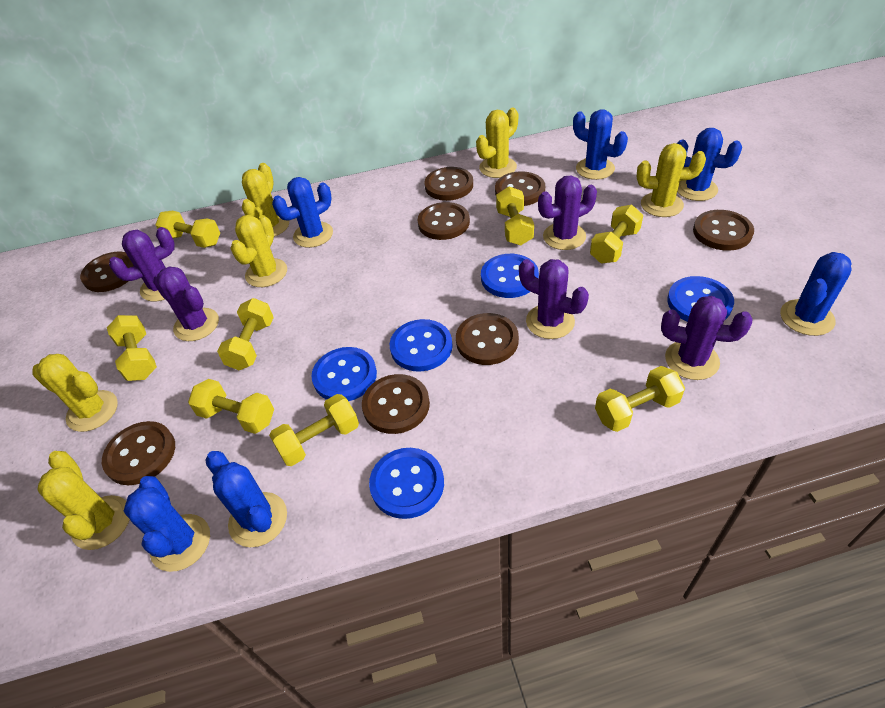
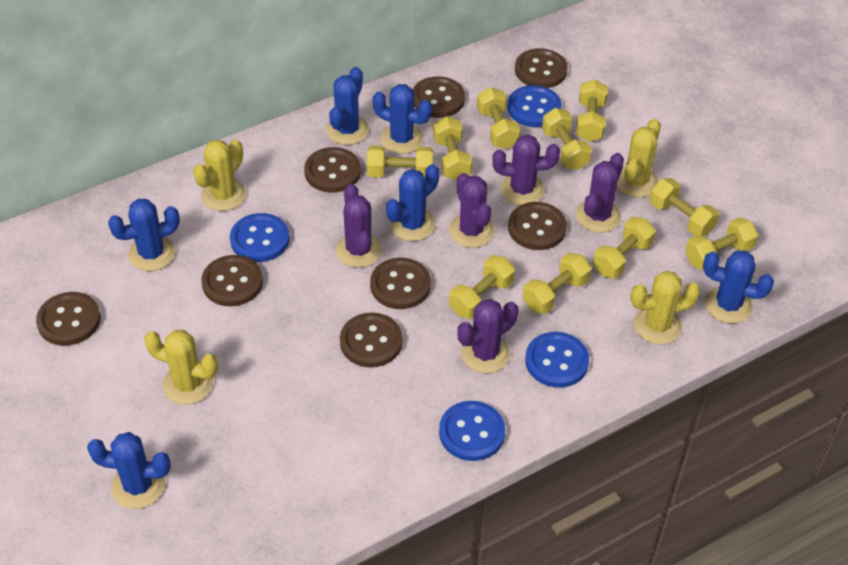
blue button: [311,347,377,401] [369,448,444,519] [390,319,453,372] [481,254,539,298] [667,276,734,322] = 5 -> [230,213,290,262] [439,401,505,461] [507,85,562,127] [525,332,589,388] = 4
yellow cactus: [32,354,118,432] [37,451,130,550] [231,215,287,287] [242,163,289,237] [476,108,518,178] [637,143,706,217] = 6 -> [144,330,218,405] [193,140,246,211] [617,119,661,198] [630,271,701,345] = 4
yellow dumbbell: [107,315,157,381] [155,211,220,248] [188,379,274,434] [217,298,274,370] [269,394,359,466] [496,187,534,245] [590,205,643,263] [595,366,685,432] = 8 -> [367,146,433,177] [433,116,472,180] [449,255,515,319] [477,87,520,149] [523,253,592,314] [542,108,592,170] [576,79,608,142] [593,217,656,279] [650,178,719,236] [685,217,758,270] = 10

